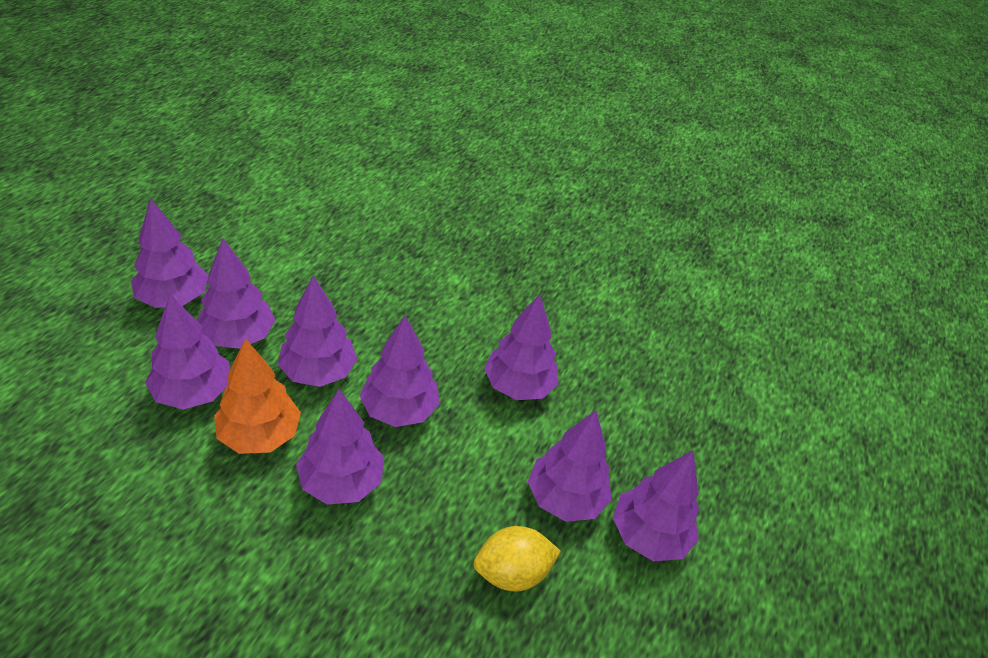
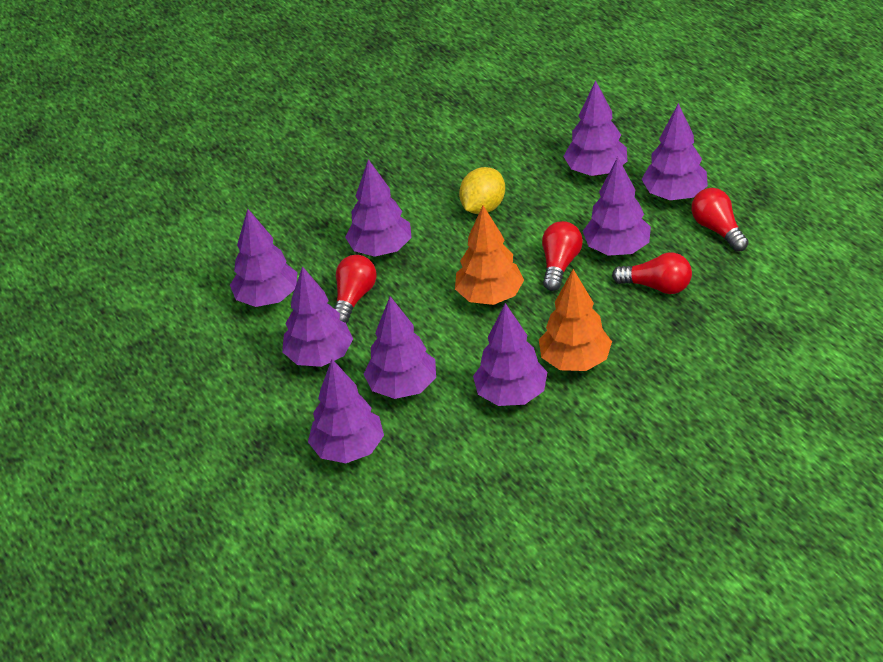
orange tree: [214,338,301,454] = 1 -> [455,206,524,305] [539,269,612,371] = 2
red light bulb: none = 0 -> [335,255,376,324] [542,221,583,291] [612,252,692,294] [691,188,749,252] = 4

